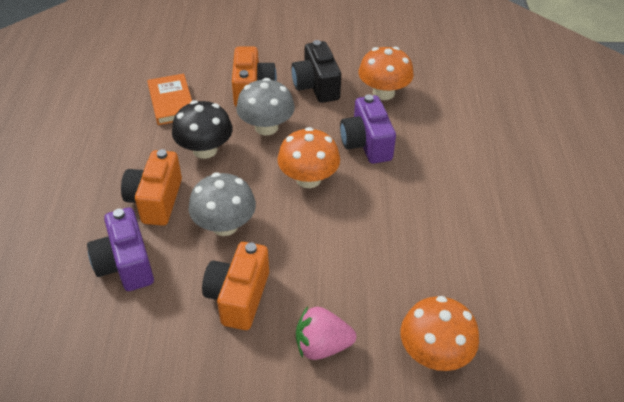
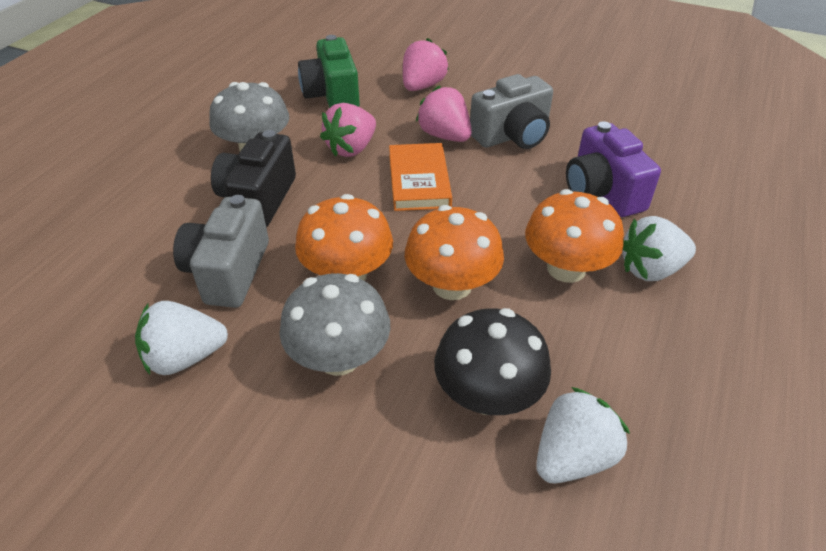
green camera: none = 0 -> [298,35,360,108] = 1
grey camera: none = 0 -> [173,195,269,308] [470,74,553,149] = 2
orange camera: [121,149,182,226] [202,242,269,330] [232,46,277,107] = 3 -> none = 0
pink strawberry: [296,306,356,360] = 1 -> [320,103,376,157] [403,38,449,91] [416,85,472,142] = 3
purple camera: [87,207,154,291] [340,95,396,164] = 2 -> [566,121,661,217] = 1
white strawberry: none = 0 -> [135,301,228,375] [536,387,630,483] [622,216,696,281] = 3

